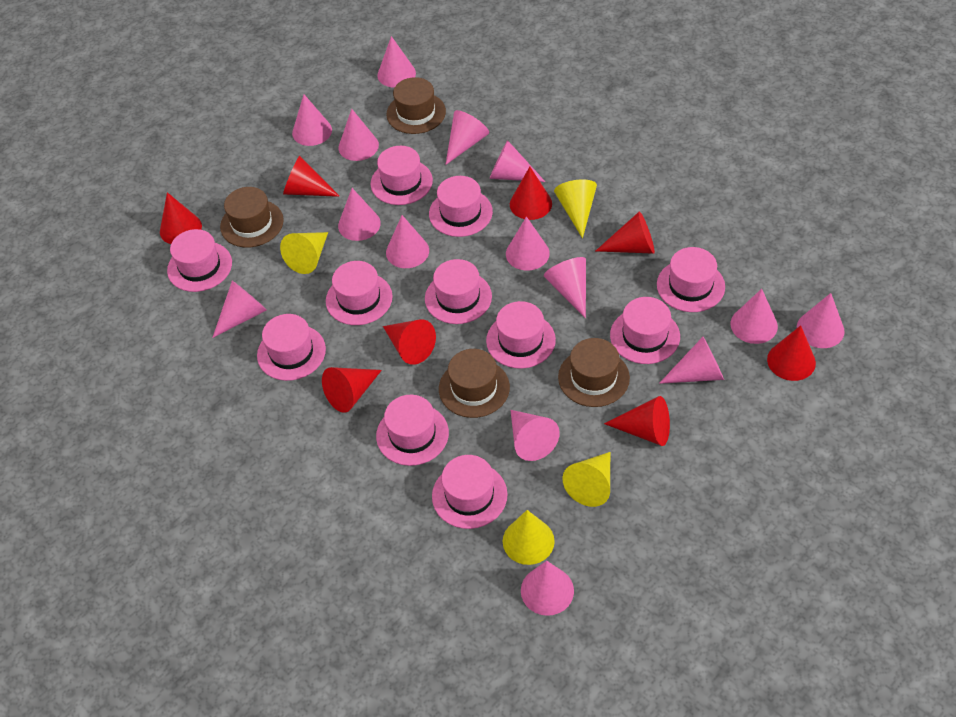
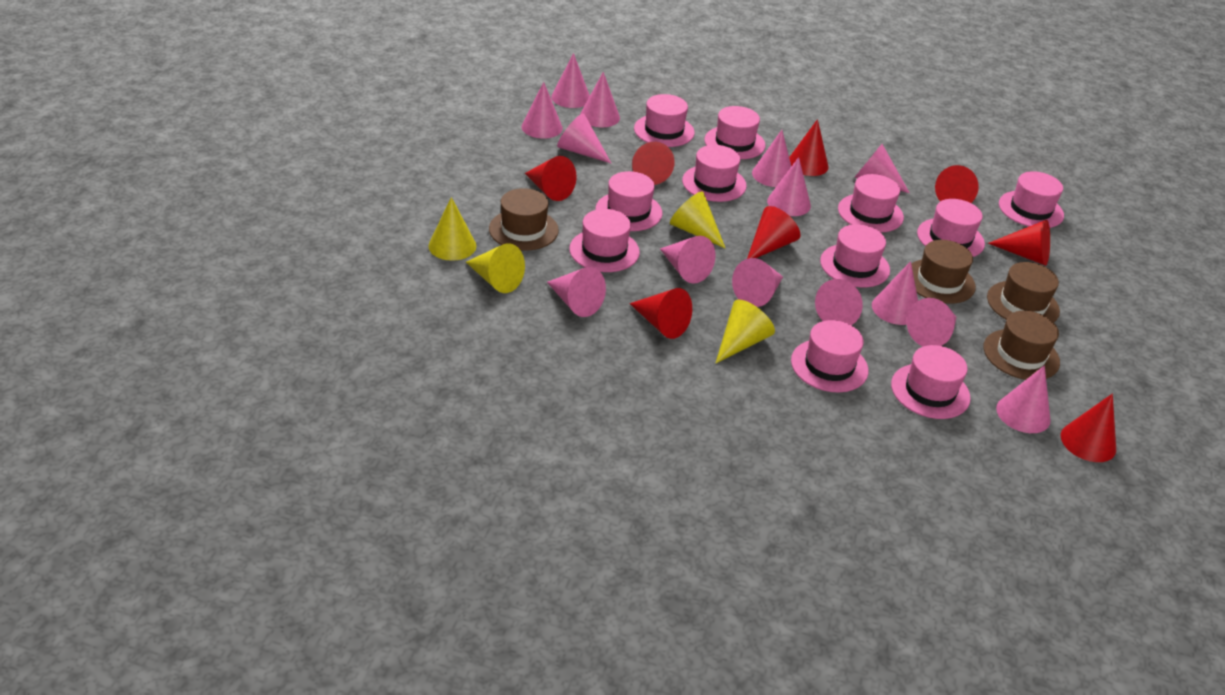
pink cone: [212,281,267,338] [292,94,332,146] [338,188,381,241] [339,109,379,161] [377,36,416,88] [386,215,429,268] [446,110,489,165] [490,140,545,182] [506,217,550,271] [511,410,560,461] [521,561,574,616] [544,257,586,318] [659,337,724,384] [731,289,778,344] [797,293,845,348] = 15 -> [521,82,563,139] [547,267,606,317] [551,53,590,108] [557,113,611,163] [580,72,620,127] [660,236,716,284] [732,258,783,307] [752,130,791,187] [767,157,811,216] [815,279,863,325] [854,144,910,193] [872,261,918,325] [907,298,957,347] [996,365,1051,433] = 14

